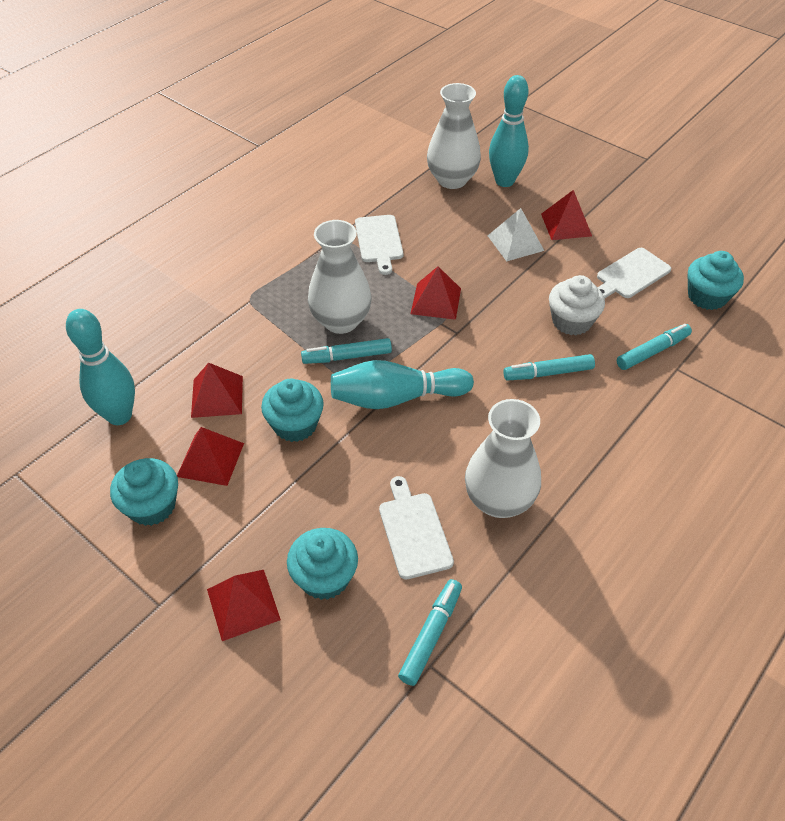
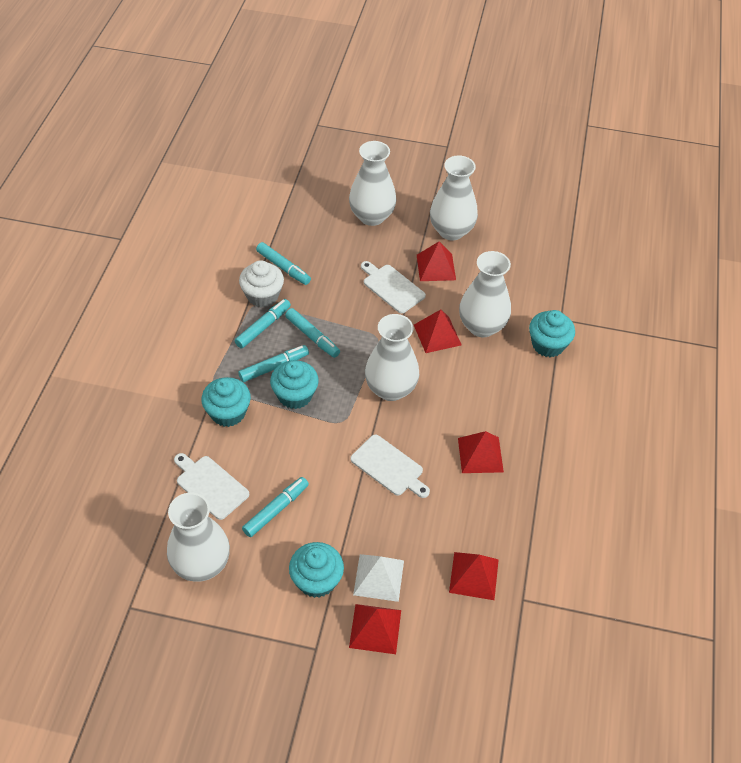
turquoise bowling pin: [66,309,135,425] [331,360,474,409] [489,75,529,187] = 3 -> none = 0
turquoise marker: [301,338,392,364] [398,579,462,686] [503,354,595,381] [617,324,692,370] = 4 -> [235,299,291,348] [238,345,309,382] [242,477,309,537] [256,242,311,285] [285,308,340,358] = 5
white vase: [308,220,371,334] [427,83,481,189] [465,399,541,518] = 3 -> [167,492,230,582] [349,141,397,226] [365,314,419,401] [430,156,478,240] [459,251,511,337] = 5

